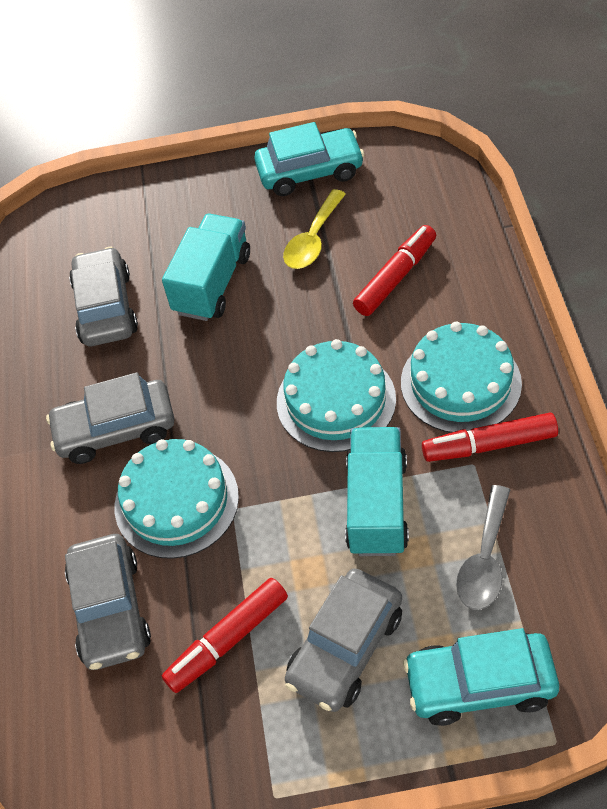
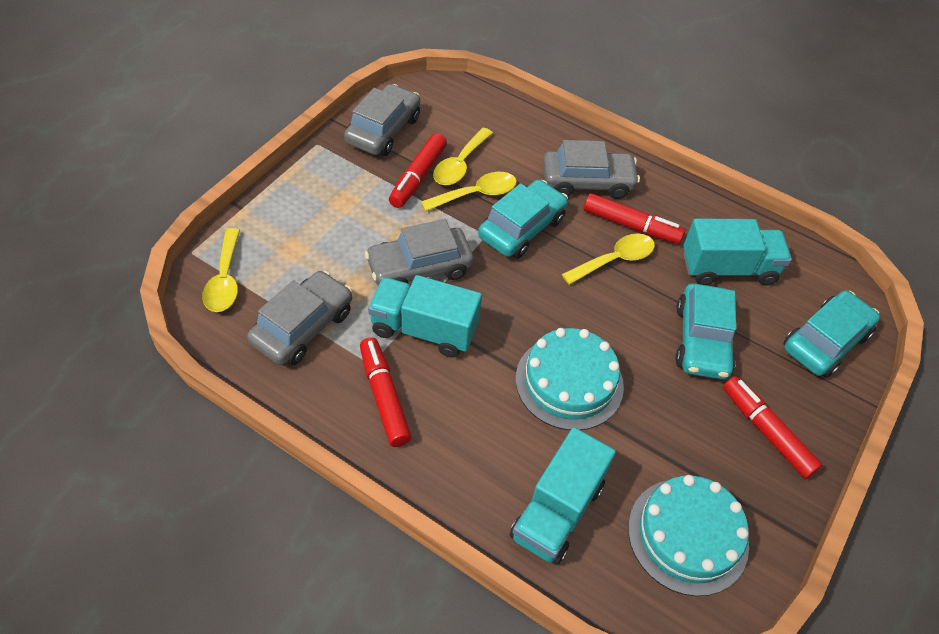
grey spoon: [456,485,510,610] = 1 -> none = 0
red marker: [162,578,288,693] [353,225,436,316] [422,413,558,462] = 3 -> [360,337,412,447] [389,133,447,208] [584,193,685,244] [723,376,823,479] = 4
turquoise cake: [115,439,239,559] [277,339,396,452] [401,322,522,433] = 3 -> [516,328,624,430] [628,475,749,596] = 2
turquoise car: [254,122,365,196] [403,628,559,726] = 2 -> [478,180,568,259] [675,283,736,380] [784,290,880,378] = 3
turquoise truck: [162,214,250,321] [345,427,409,556] = 2 -> [368,275,482,358] [510,427,616,565] [683,219,792,285] = 3
yellow spoon: [283,189,346,269] = 1 -> [202,228,240,312] [421,172,517,211] [433,128,493,185] [562,233,655,285] = 4

